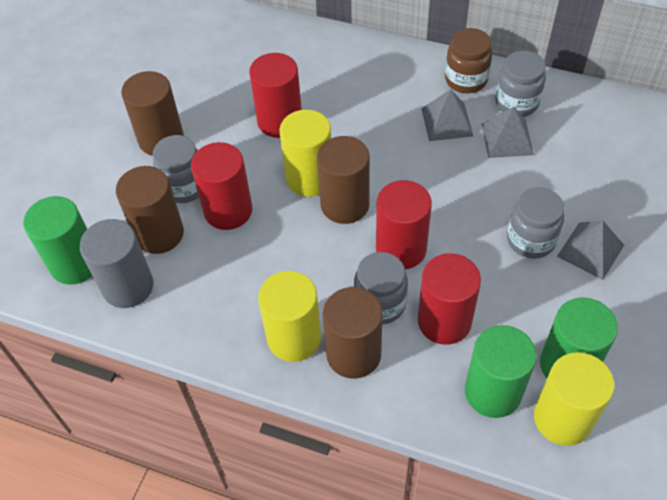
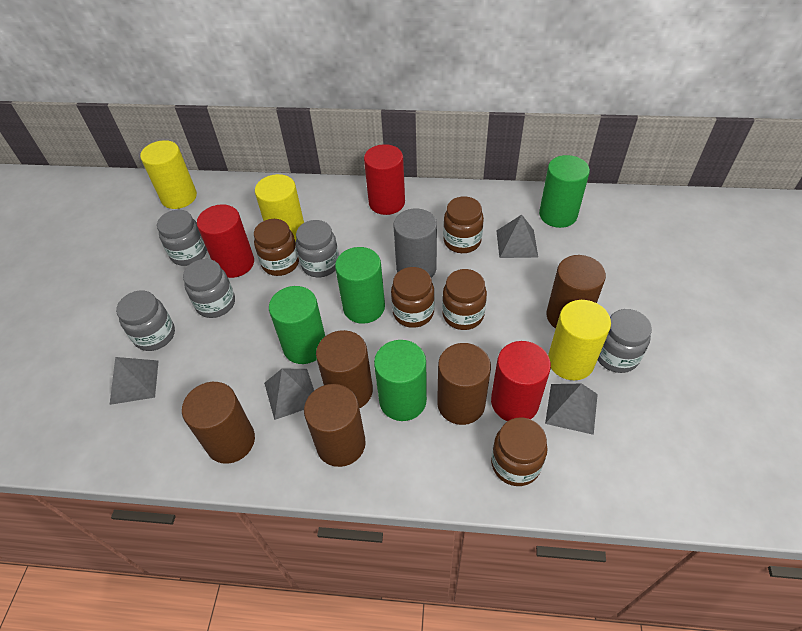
brown cylinder: [116,166,184,254] [121,71,184,156] [317,136,370,224] [323,287,383,379] = 4 -> [182,382,255,464] [304,384,366,467] [316,330,373,408] [437,343,491,425] [546,255,606,329] = 5
brown jar: [445,28,492,93] = 1 -> [254,219,299,276] [391,267,435,328] [442,269,487,330] [443,196,484,253] [491,417,548,486] = 5
green cylinder: [23,196,92,285] [465,325,537,418] [540,297,618,378] = 3 -> [269,286,325,364] [335,247,385,324] [374,340,427,421] [539,155,590,228] = 4
grey jar: [153,135,199,203] [354,252,408,325] [495,51,546,117] [507,187,564,259] = 4 -> [116,290,175,351] [157,210,207,266] [183,259,235,318] [296,220,339,277] [598,309,652,373] = 5
grey pyramid: [421,89,473,141] [482,106,534,158] [557,220,624,280] = 3 -> [110,357,159,405] [264,369,314,420] [496,215,538,258] [545,384,598,435] = 4
red cylinder: [191,142,252,230] [249,53,302,138] [376,180,432,269] [418,253,481,345] = 4 -> [197,204,254,278] [364,144,405,215] [491,341,551,421] = 3

